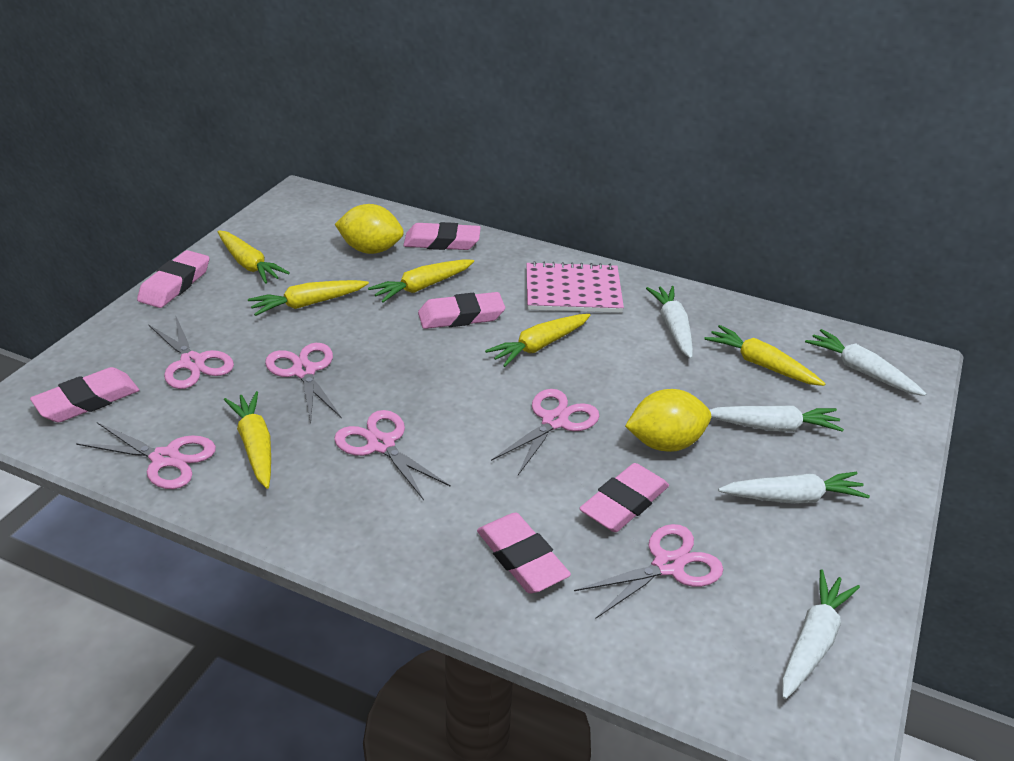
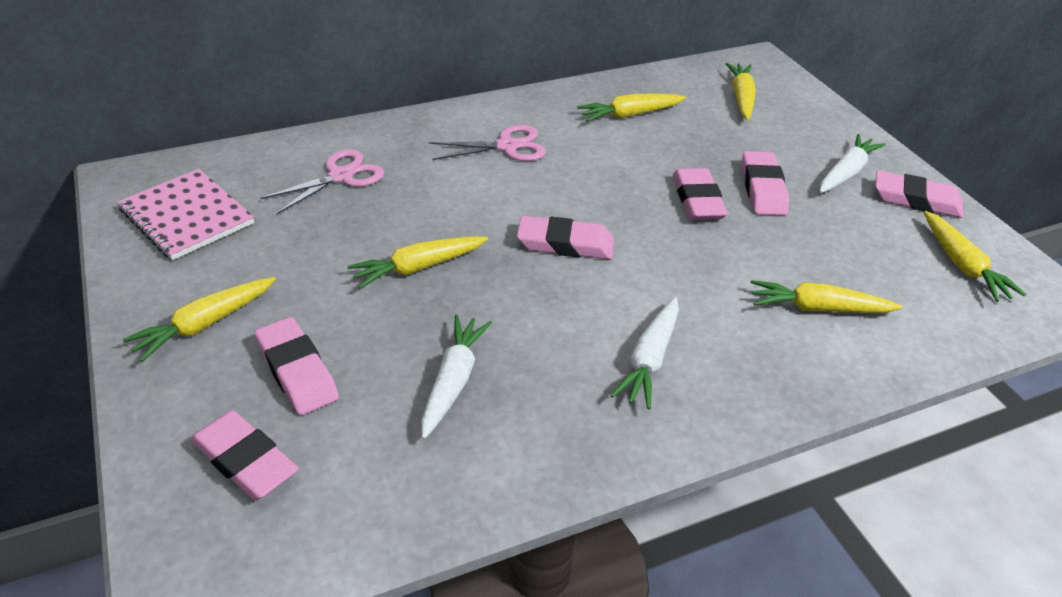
pink scissors: [76,422,216,489] [148,315,234,389] [265,343,342,423] [334,410,451,500] [491,389,599,475] [574,524,723,619] = 6 -> [260,149,384,214] [429,125,546,161] = 2
white carrot: [646,286,693,359] [710,405,844,432] [718,472,870,504] [782,569,860,699] [805,329,926,396] = 5 -> [421,315,492,439] [611,297,679,409] [820,134,885,193] = 3
yellow lemon: [335,204,404,254] [625,389,711,452] = 2 -> none = 0

